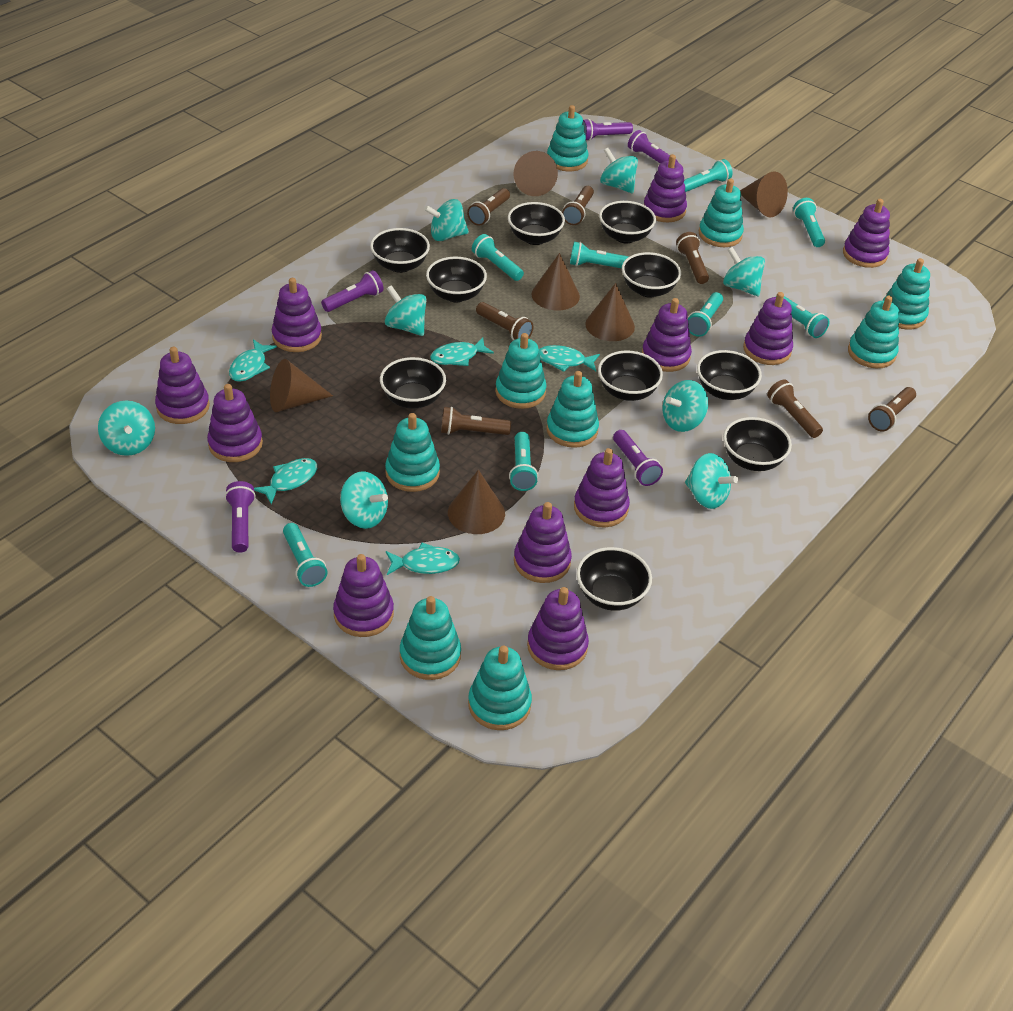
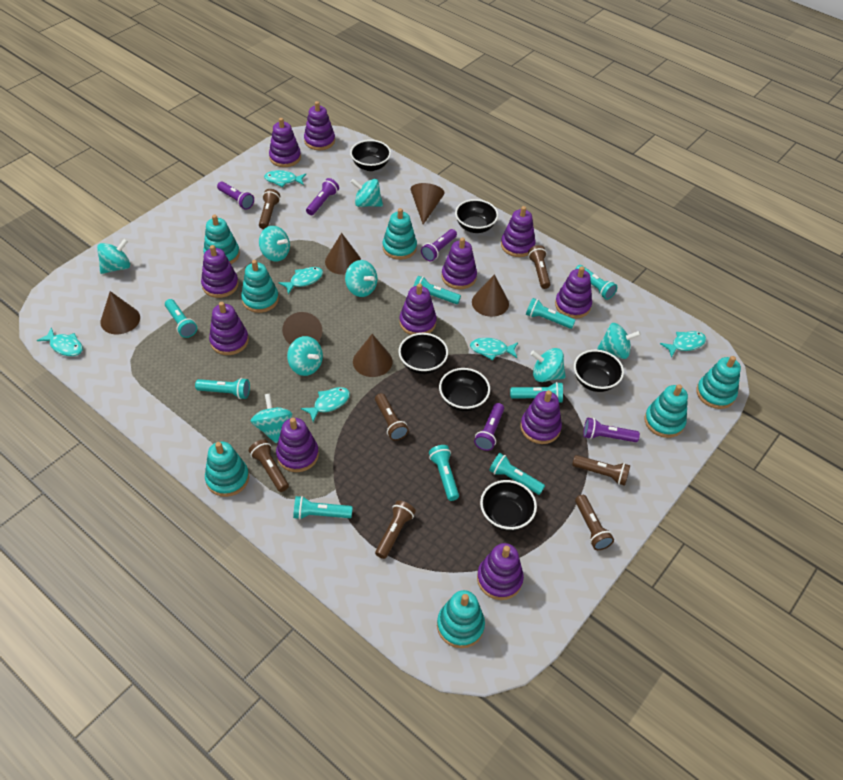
black bowl: [370,228,430,273] [380,357,446,409] [426,257,487,302] [508,202,565,245] [577,547,652,611] [598,350,663,401] [599,201,656,243] [622,252,681,298] [697,350,762,400] [723,417,792,471] = 10 -> [350,140,391,171] [398,333,448,374] [439,368,490,412] [455,199,498,233] [480,480,537,531] [574,350,624,392] = 6
turquoise fish: [229,339,277,382] [254,458,317,504] [386,543,460,575] [430,337,494,366] [539,345,600,372] = 5 -> [37,327,83,356] [264,170,306,187] [278,267,323,294] [301,387,350,422] [470,338,518,360] [660,331,706,358] = 6
turquoise flashlight: [283,523,328,587] [472,234,524,281] [509,432,538,491] [570,242,629,268] [684,159,732,192] [687,292,723,337] [783,296,830,338] [793,198,825,247] = 8 -> [165,299,197,338] [195,378,250,399] [293,496,353,520] [413,276,461,304] [429,445,459,501] [489,453,545,495] [510,382,563,402] [526,298,576,329] [576,265,617,300] = 9
turquoise stacking toy: [385,413,440,492] [400,596,461,680] [468,646,532,730] [495,333,547,409] [546,371,599,448] [547,105,589,171] [699,179,744,247] [848,296,899,368] [882,258,930,330] = 9 -> [203,215,240,264] [205,442,249,497] [241,260,279,313] [383,208,417,260] [437,590,485,648] [645,384,688,438] [696,356,741,409] = 7

